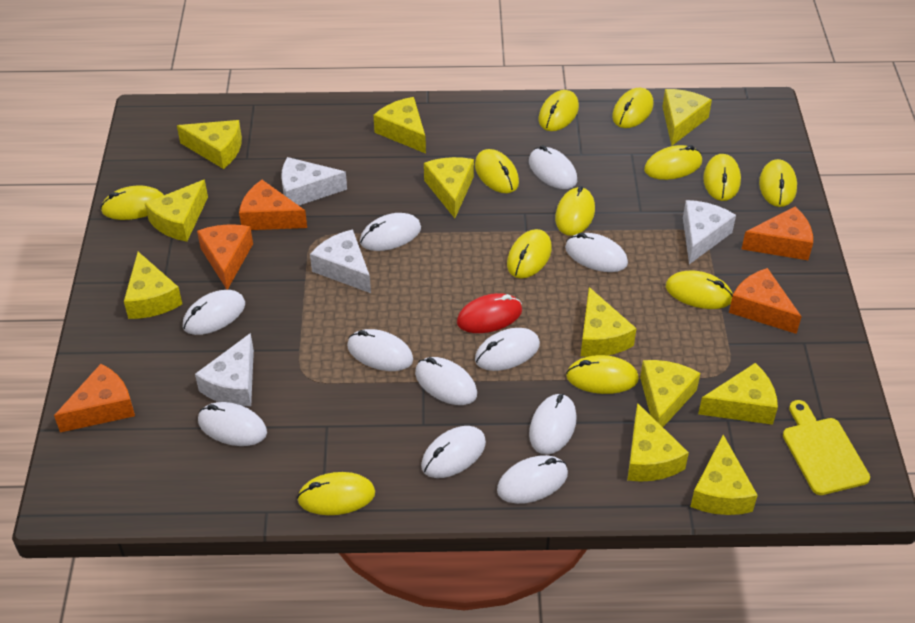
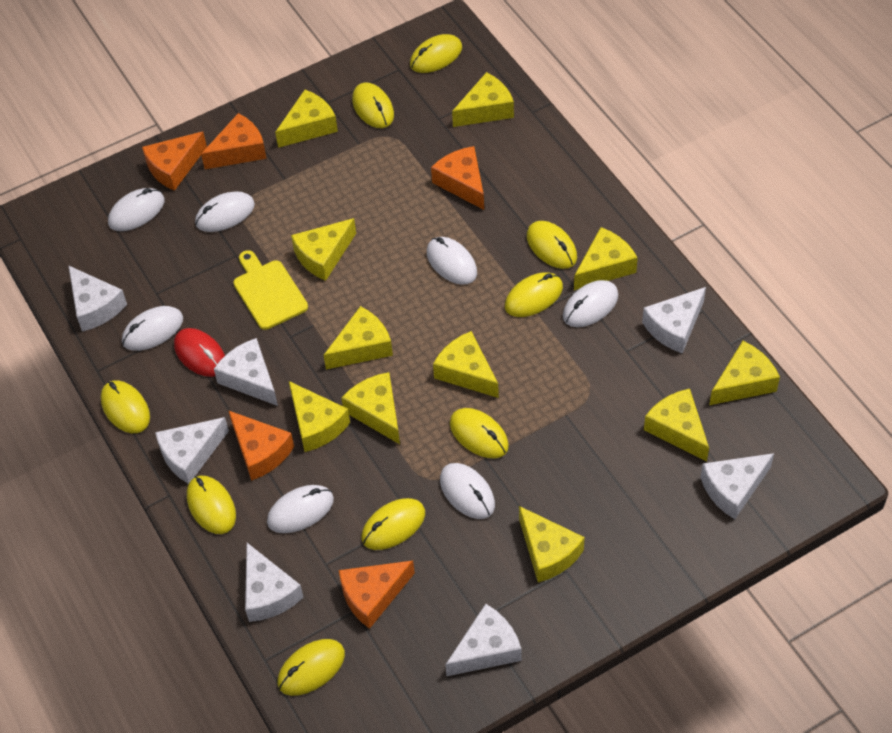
white cheese: [195,333,254,406] [281,157,347,205] [310,229,371,293] [683,200,736,264] = 4 -> [68,265,127,332] [155,417,229,484] [214,338,278,406] [245,543,304,622] [445,604,522,676] [642,287,706,354] [700,453,774,519] = 7
white mouse: [183,290,245,335] [198,402,267,446] [347,329,413,371] [360,213,421,251] [415,357,477,405] [421,426,486,478] [475,328,540,371] [497,455,568,504] [529,145,577,189] [529,394,577,455] [565,233,628,272] = 11 -> [108,188,165,231] [122,306,183,351] [195,191,255,232] [267,485,334,533] [427,237,477,285] [440,463,495,519] [563,280,618,327] = 7
yellow mouse: [100,186,164,220] [297,472,375,515] [475,149,519,193] [507,229,552,278] [539,90,579,131] [555,186,595,236] [566,355,639,394] [612,88,653,128] [644,145,702,180] [666,270,733,309] [703,154,741,201] [759,159,797,207] = 12 -> [101,380,150,433] [187,476,236,534] [278,639,345,696] [352,82,394,128] [362,498,425,550] [410,34,462,73] [450,408,509,458] [505,272,563,317] [527,221,577,269] = 9

